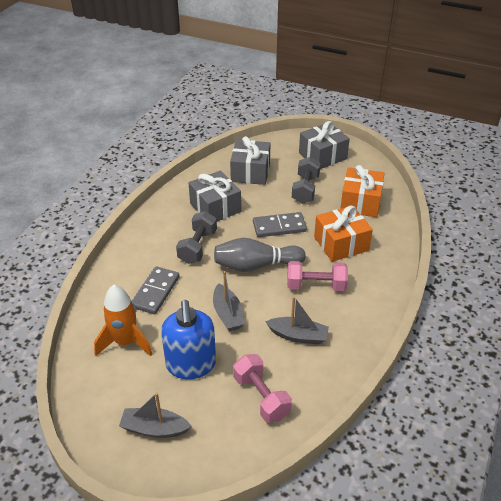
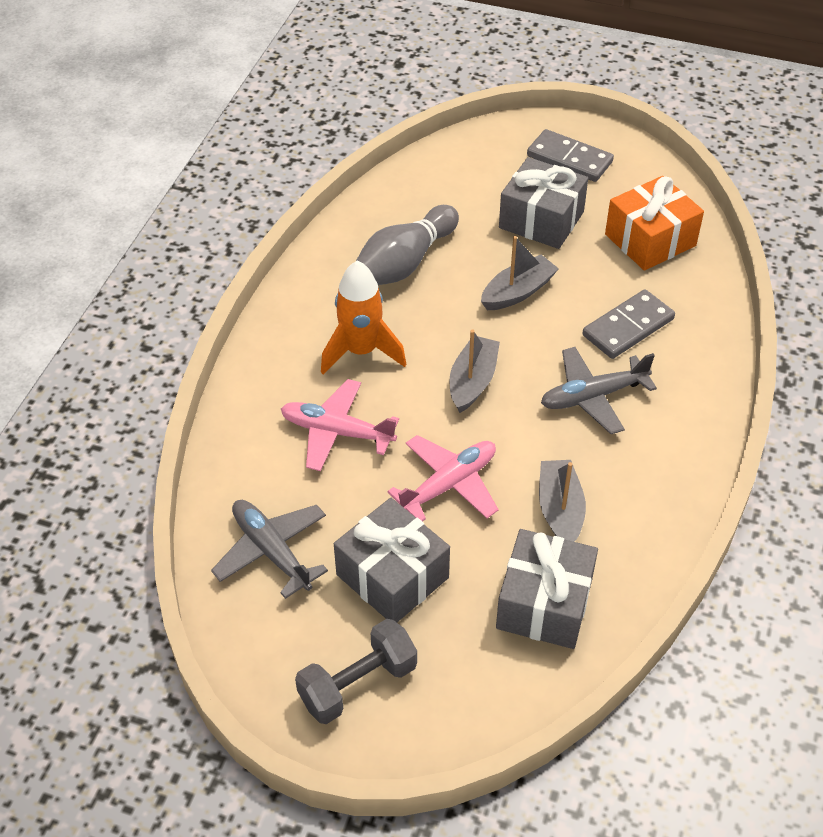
blue soap dispenser: [161,300,216,379] = 1 -> none = 0
grey dumbbell: [176,211,217,264] [292,157,321,204] = 2 -> [295,619,417,724] = 1
grey plane: none = 0 -> [211,500,328,599] [541,347,657,434] = 2
orange gift: [314,206,373,262] [340,165,385,217] = 2 -> [605,176,704,271] = 1
pink dumbbell: [233,354,292,423] [287,261,348,291] = 2 -> none = 0
pink plane: none = 0 -> [281,379,399,471] [387,435,499,521] = 2

